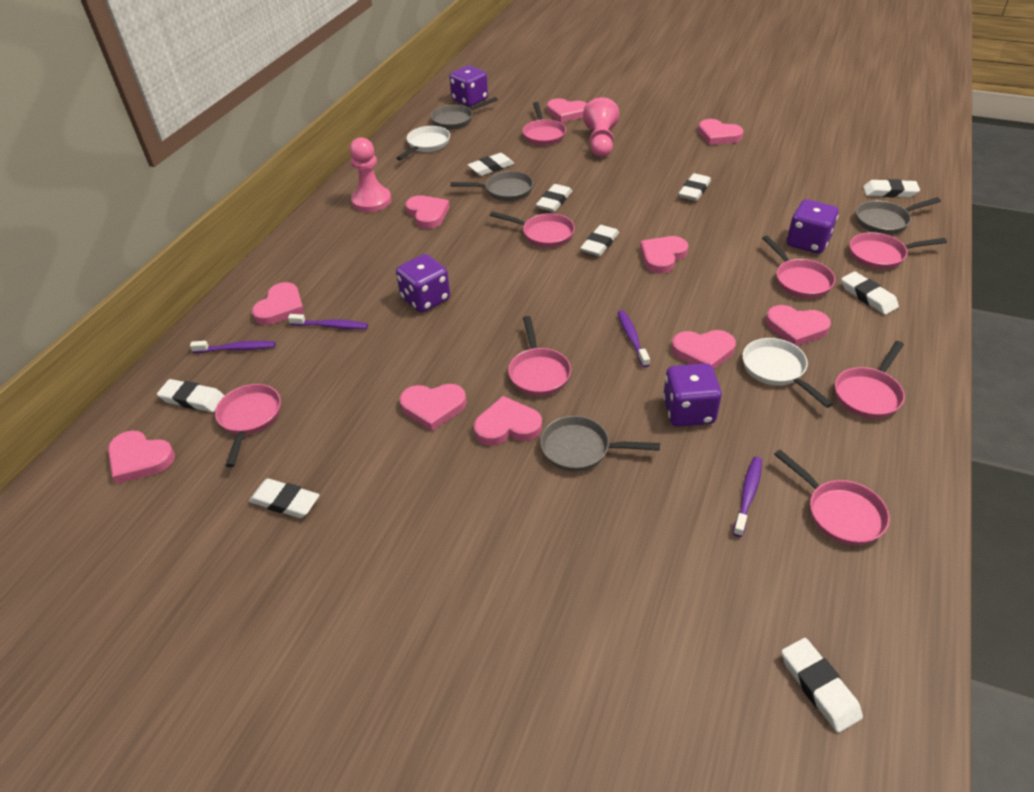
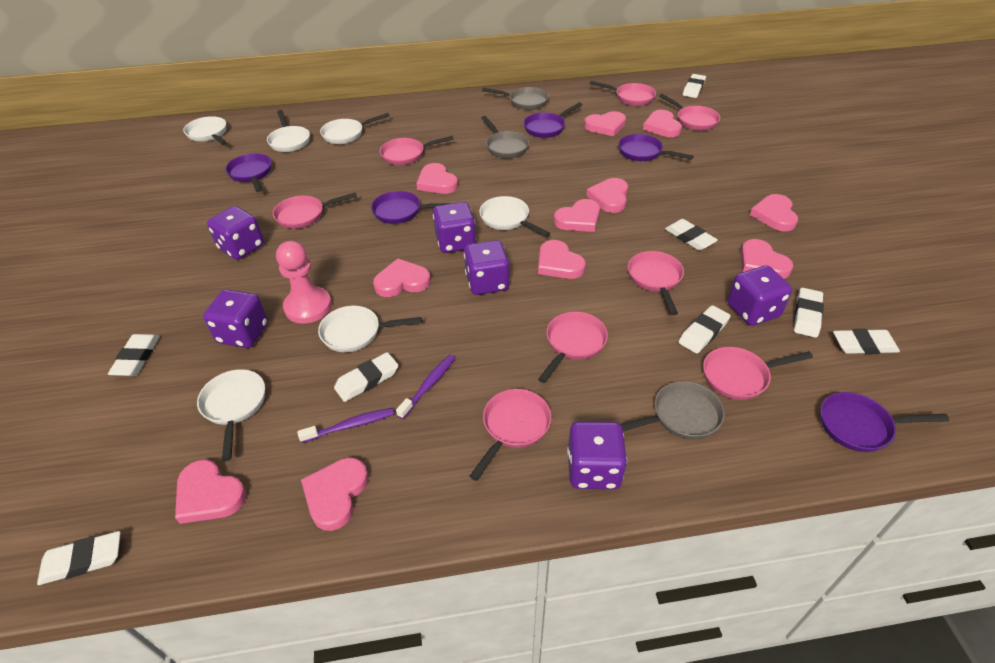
grey pan: [431,97,498,130] [451,171,533,201] [540,416,660,472] [856,197,941,235] = 4 -> [481,116,529,158] [482,87,549,110] [621,381,725,440] = 3
pink heart: [108,431,175,484] [252,282,304,325] [399,384,467,431] [405,195,450,229] [474,396,542,446] [547,98,587,123] [640,236,688,274] [671,330,736,369] [698,119,743,145] [765,305,831,346] = 10 -> [175,460,247,524] [301,457,369,531] [373,258,431,297] [416,163,458,194] [538,240,586,279] [554,199,600,232] [584,111,626,136] [586,178,628,213] [643,110,682,137] [740,239,793,279] [750,194,798,231] = 11
pink pawn: [350,137,391,212] [583,97,619,157] = 2 -> [276,241,332,324] = 1
purple dice: [396,254,450,313] [449,65,488,107] [663,363,722,427] [787,199,839,254] = 4 -> [203,289,268,348] [207,206,264,260] [433,202,476,253] [464,240,510,295] [567,421,627,489] [728,265,792,326] = 6
purple pan: none = 0 -> [225,153,271,192] [371,191,452,224] [524,102,582,138] [618,134,694,161] [820,392,949,452] = 5
purple toothbrush: [190,341,276,353] [288,314,368,329] [618,310,650,367] [733,457,762,537] = 4 -> [297,408,394,443] [396,355,455,419] = 2
white eraser: [157,379,225,412] [249,478,319,518] [468,153,515,176] [536,184,572,212] [580,225,619,256] [679,173,711,201] [781,638,863,733] [841,271,899,315] [863,179,920,198] = 9 -> [37,531,121,585] [108,334,160,376] [334,352,399,402] [665,219,718,250] [679,305,731,353] [683,74,706,98] [794,288,824,338] [833,329,900,354] = 8
white pan: [396,126,450,160] [742,338,833,408] = 2 -> [183,116,227,145] [197,369,265,461] [267,110,310,152] [318,306,422,352] [320,113,390,144] [479,196,550,237] = 6

